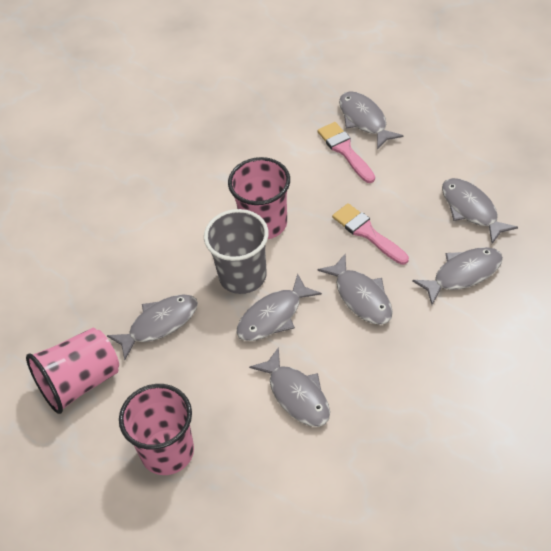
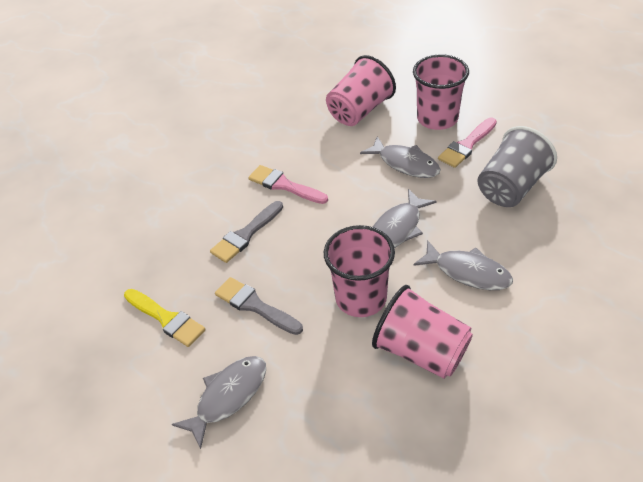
grey brush: none = 0 -> [210,201,283,263] [215,277,303,335] = 2
grey fish: [107,294,198,360] [237,274,322,341] [249,347,330,427] [317,254,393,325] [339,91,403,150] [412,247,503,305] [442,178,518,244] = 7 -> [172,356,266,449] [360,136,441,178] [373,189,436,248] [413,240,513,290] = 4
pink cup: [26,328,119,414] [119,384,194,475] [228,157,290,239] = 3 -> [324,225,395,317] [326,55,396,126] [372,285,473,379] [413,54,469,130] = 4
yellow brush: none = 0 -> [124,289,205,347] = 1

